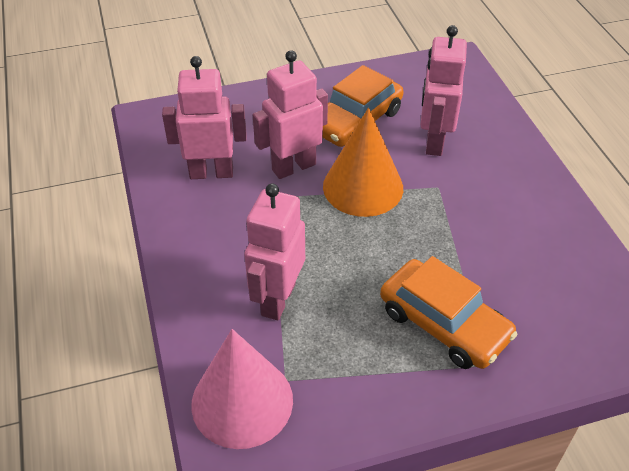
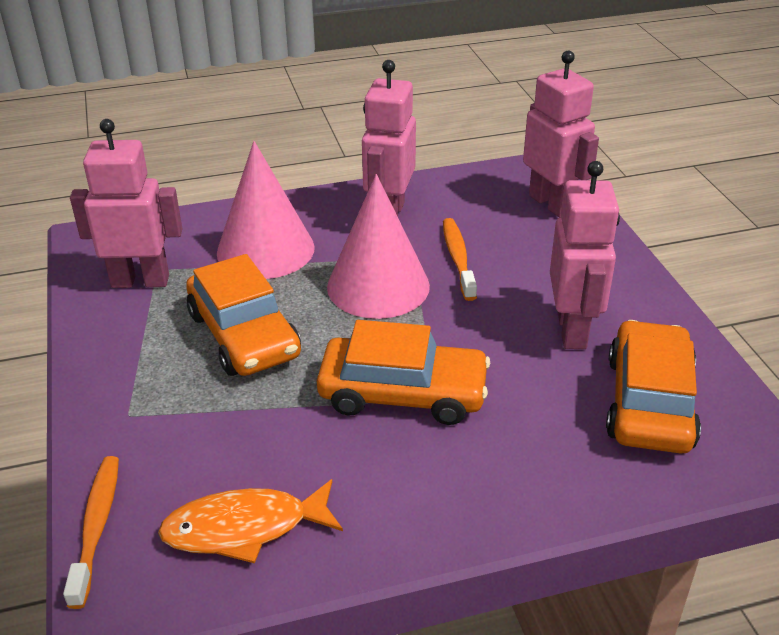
orange car: [323,65,404,147] [380,256,517,369] = 2 -> [186,254,301,376] [317,320,490,425] [606,320,701,454] = 3
orange cone: [323,108,403,217] = 1 -> none = 0
orange fish: none = 0 -> [158,479,343,563] = 1
orange toothbrush: none = 0 -> [63,456,119,609] [443,218,477,301] = 2
pink cone: [191,329,293,449] = 1 -> [217,141,315,279] [327,174,430,319] = 2

